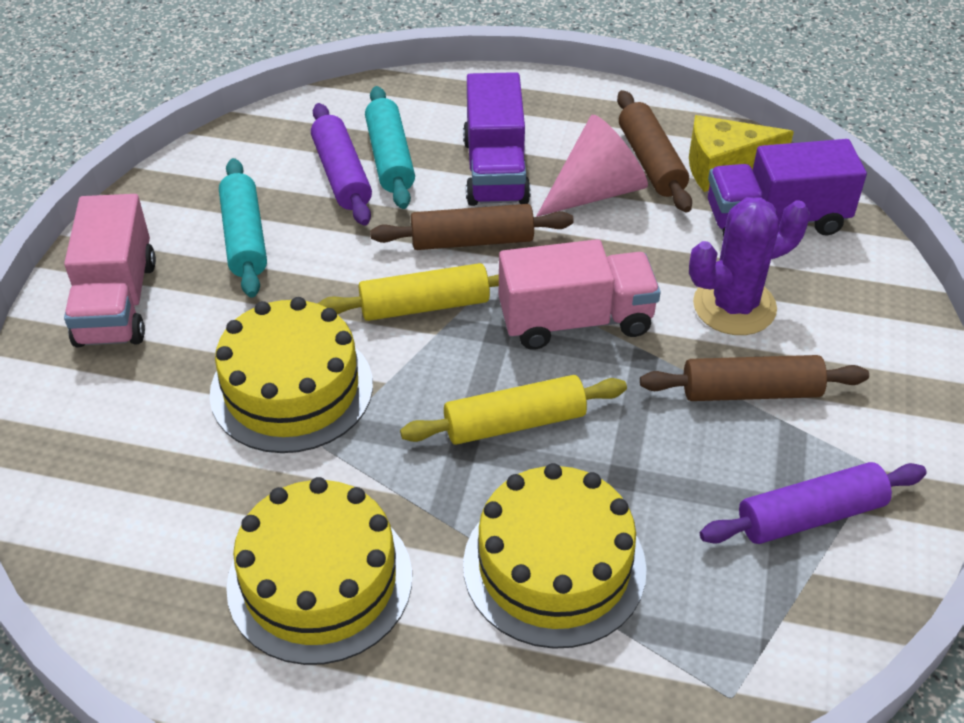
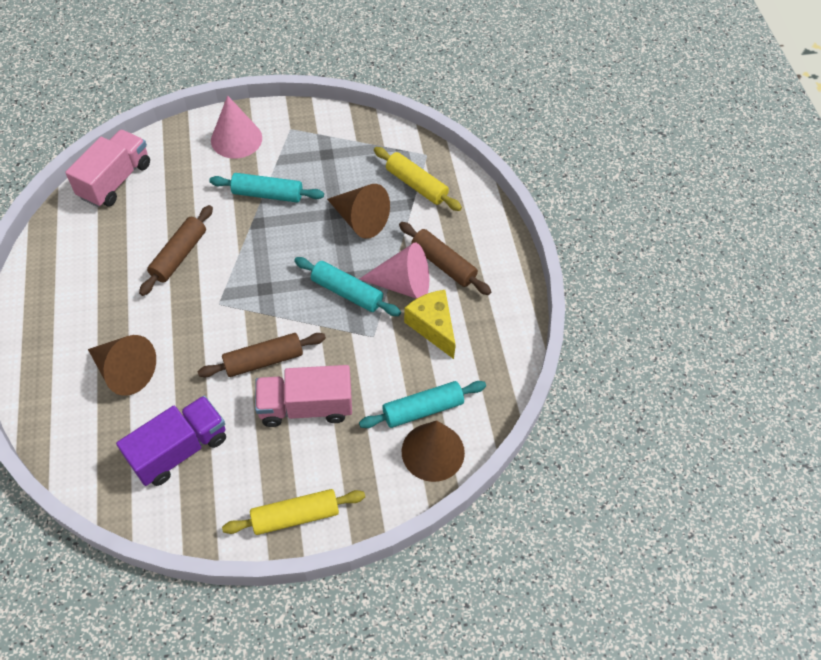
brown cone: none = 0 -> [88,335,156,396] [327,184,390,239] [402,420,465,482] = 3
pink cone: [537,115,648,217] = 1 -> [211,95,262,159] [359,243,429,299] = 2
purple cactus: [689,197,810,335] = 1 -> none = 0
purple rolling pin: [311,103,372,226] [700,462,927,544] = 2 -> none = 0
purple truck: [463,72,531,206] [708,139,867,236] = 2 -> [116,396,226,486] = 1
turquoise rolling pin: [219,158,267,298] [365,86,415,209] = 2 -> [209,173,324,203] [294,257,401,316] [359,381,486,428] = 3
yellow cake: [209,297,373,453] [226,477,412,665] [463,463,647,649] = 3 -> none = 0

